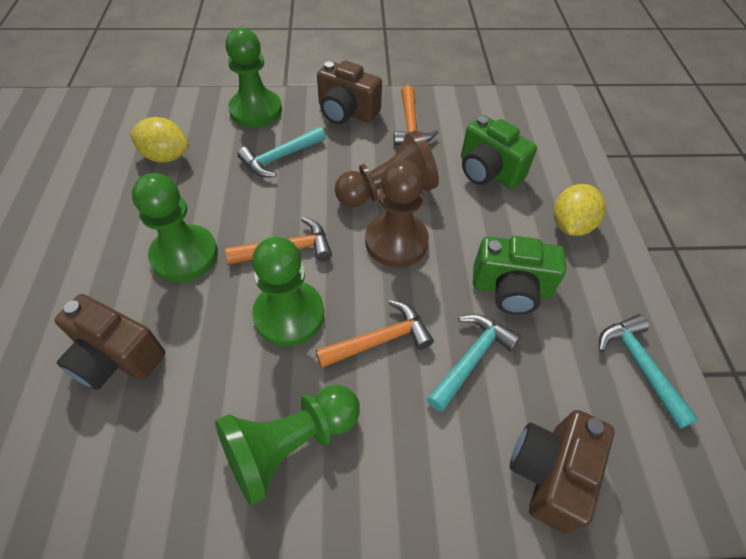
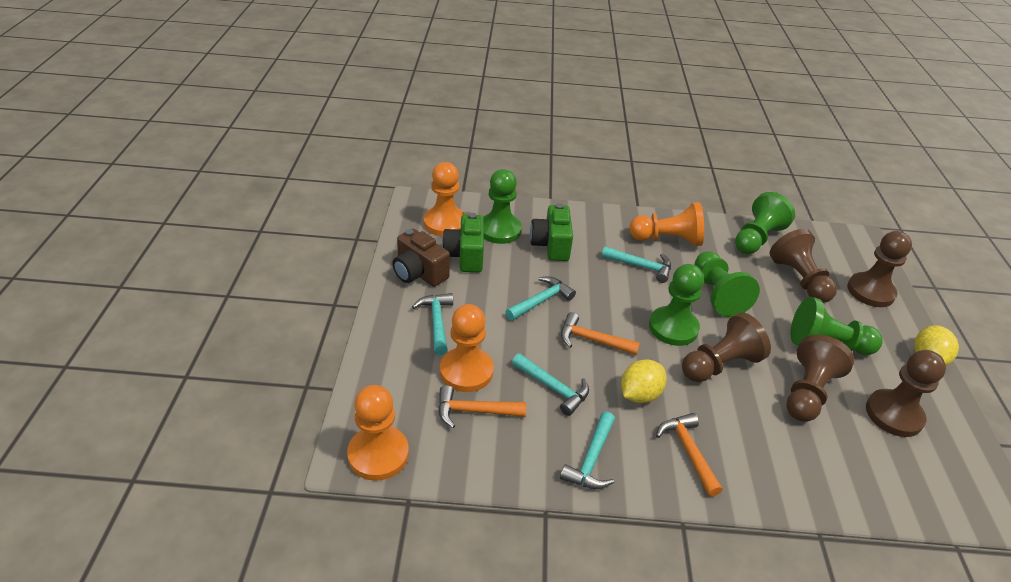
brown camera: [54,294,165,390] [317,61,382,124] [510,410,615,534] = 3 -> [392,229,450,287] = 1
brown pawn: [335,130,439,207] [365,160,429,267] = 2 -> [682,312,771,382] [770,229,837,303] [786,335,855,422] [847,231,912,307] [866,350,946,437] = 5
green pawn: [132,173,218,282] [215,385,360,506] [225,28,282,128] [252,237,324,346] = 4 -> [483,169,522,244] [649,264,704,346] [694,251,760,317] [735,192,795,254] [791,297,883,355] = 5
orange pawn: none = 0 -> [347,385,409,481] [423,162,465,236] [440,304,494,392] [629,202,704,246] = 4
turquoise hammer: [238,127,326,178] [427,314,521,412] [599,314,699,429] = 3 -> [412,293,453,355] [505,277,576,321] [512,353,589,416] [560,412,615,489] [602,246,671,283] = 5

